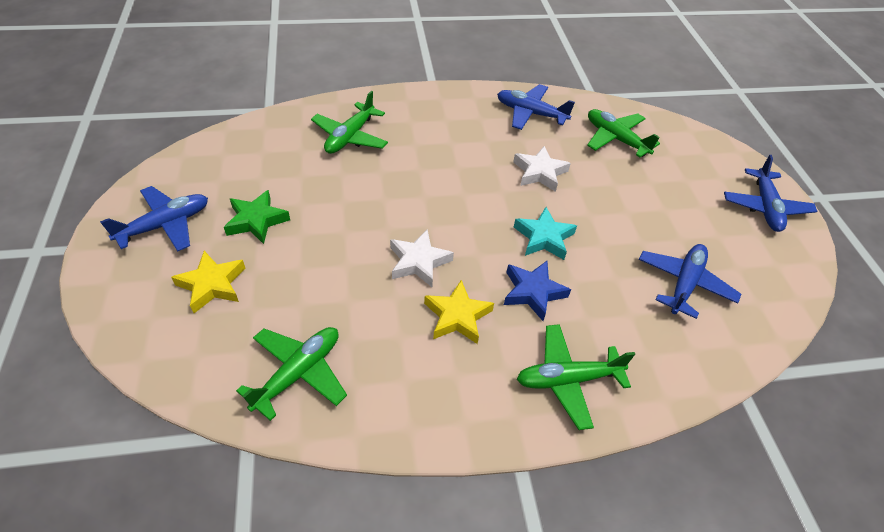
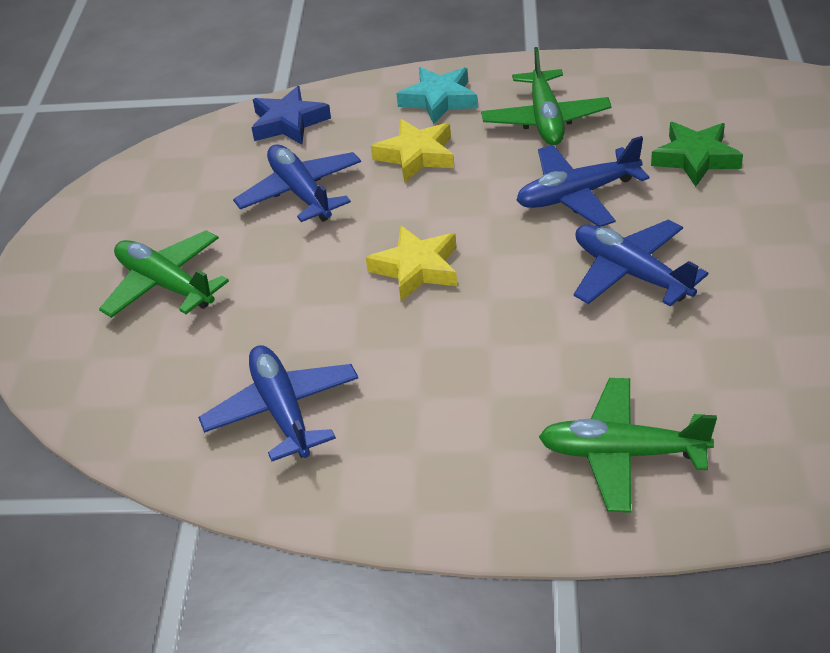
green plane: [236,327,347,421] [311,91,388,154] [517,324,635,430] [587,109,660,157] = 4 -> [99,230,229,318] [481,47,612,145] [539,378,717,513] = 3
white star: [390,230,454,287] [513,146,571,192] = 2 -> none = 0

